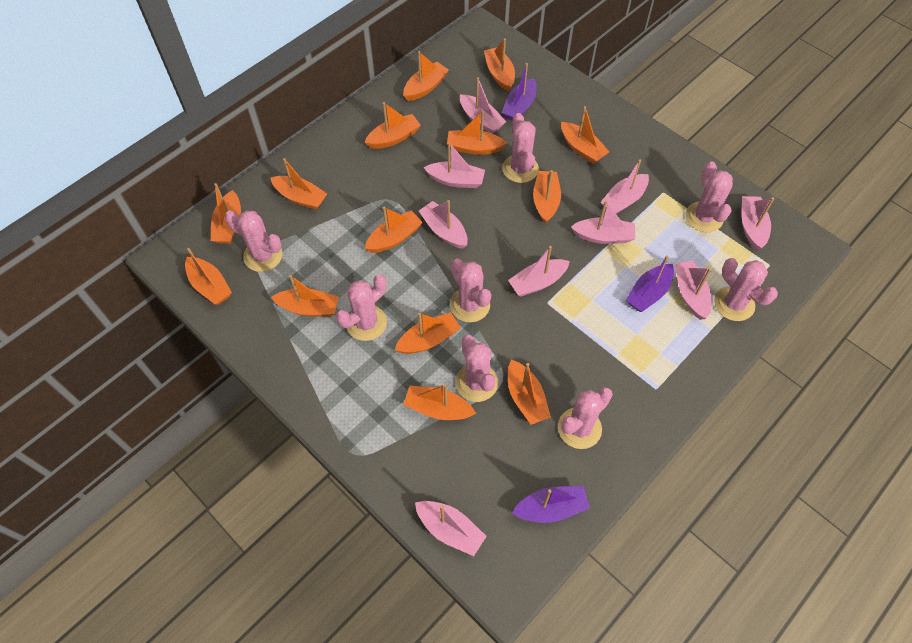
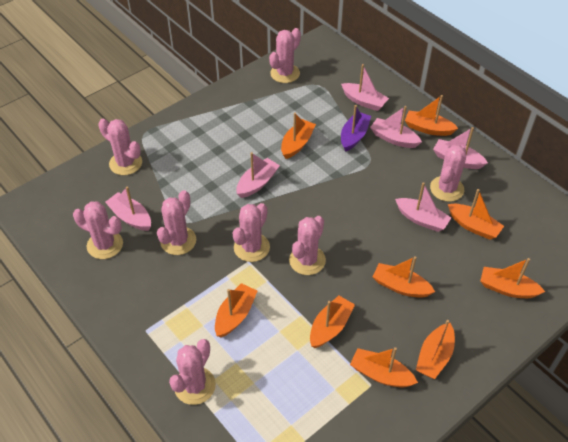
orange boat: [185,248,232,305] [211,183,241,244] [270,158,327,210] [271,275,339,316] [364,102,421,149] [365,207,423,253] [395,312,461,354] [403,51,449,101] [403,384,476,420] [447,110,507,155] [484,38,515,91] [508,360,551,425] [533,170,561,223] [561,106,609,164] = 14 -> [215,283,257,337] [281,113,316,159] [310,296,355,348] [350,347,418,387] [373,256,435,298] [405,95,458,136] [416,320,455,379] [448,189,504,240] [480,258,545,298] = 9
pink boat: [415,501,487,556] [419,200,468,249] [424,142,485,188] [460,77,506,134] [508,246,570,296] [571,201,635,244] [600,159,649,214] [675,261,712,320] [741,196,774,250] = 9 -> [105,187,151,231] [236,152,280,198] [341,64,389,111] [370,106,422,148] [395,182,451,232] [433,127,488,169] = 6
purple boat: [502,63,537,121] [512,486,590,523] [626,255,674,312] = 3 -> [341,105,371,152] = 1

